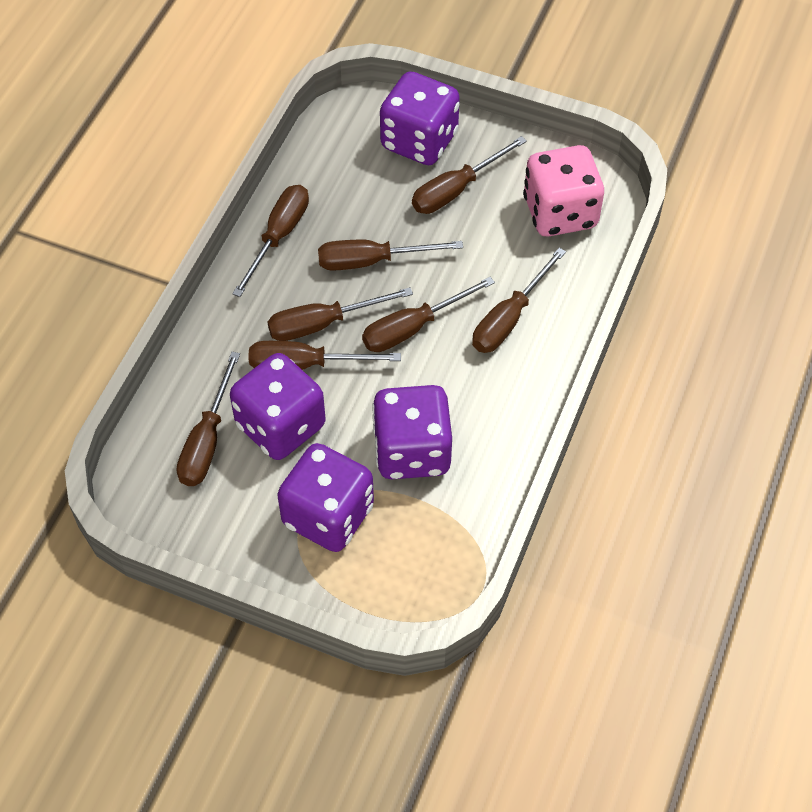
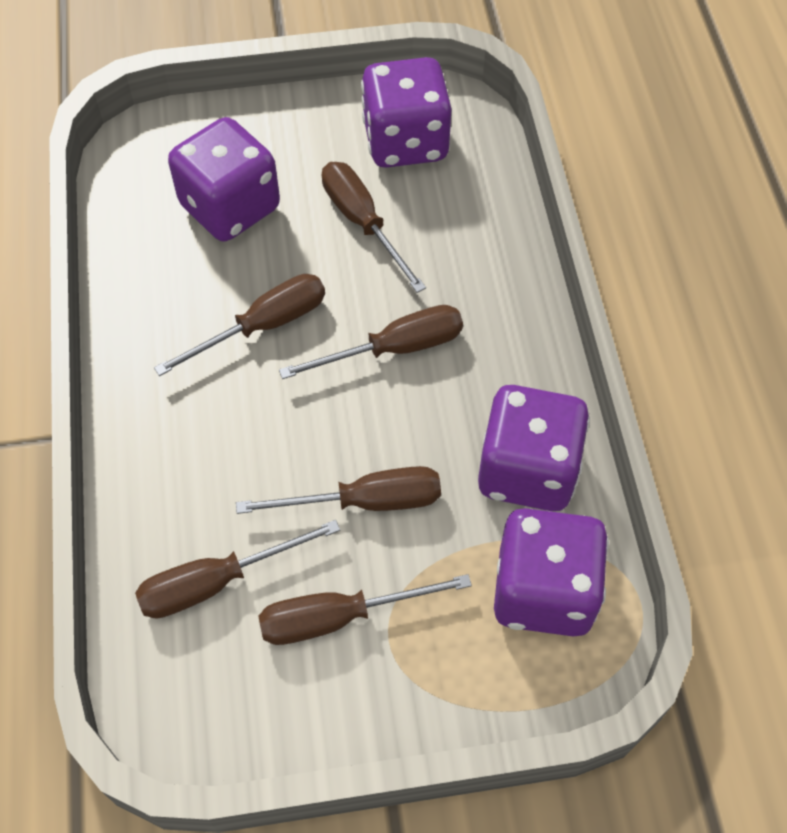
brown screwdriver: [177,352,240,486] [232,185,309,297] [249,341,401,370] [267,287,413,341] [318,240,463,271] [362,277,495,352] [412,136,527,214] [472,248,566,353] = 8 -> [135,520,340,619] [154,274,325,376] [236,466,441,514] [258,574,472,645] [279,305,463,379] [322,162,426,293] = 6
pink dice: [523,145,604,236] = 1 -> none = 0

